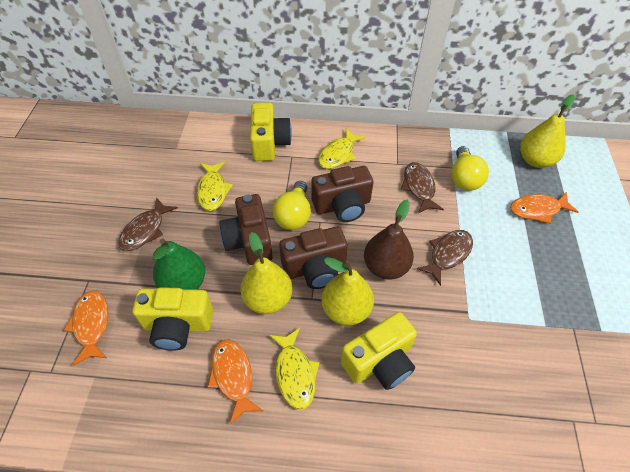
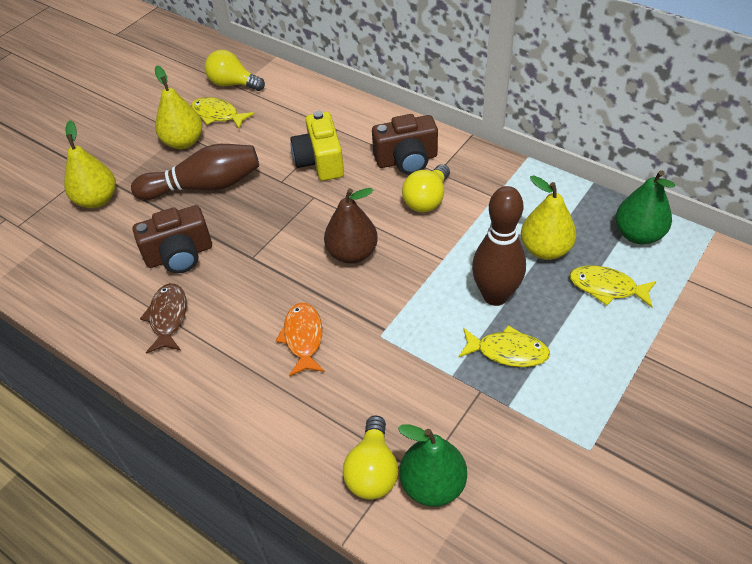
brown bowling pin: none = 0 -> [131,144,259,200] [472,186,526,306] = 2
brown camera: [219,194,273,265] [279,226,348,289] [311,166,374,222] = 3 -> [133,205,212,273] [372,114,438,175] = 2
brown fish: [118,197,178,251] [401,162,444,213] [416,230,473,286] = 3 -> [140,283,187,354] = 1
green pear: [153,238,205,290] = 1 -> [398,424,467,507] [615,170,675,244] = 2
orange fish: [64,290,109,366] [208,339,263,424] [510,192,579,224] = 3 -> [276,303,325,377] = 1
yellow camera: [133,287,213,351] [250,103,292,161] [341,312,417,390] = 3 -> [290,111,344,181] = 1
yellow light bulb: [273,181,311,230] [451,146,489,191] = 2 -> [205,50,265,91] [343,415,398,500] [402,164,450,212] = 3

